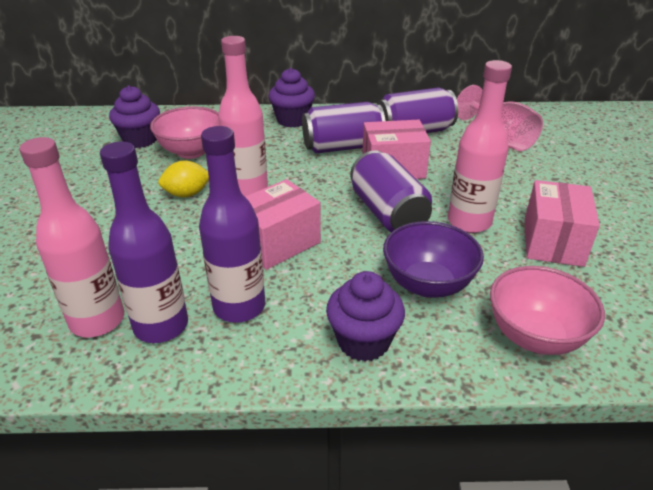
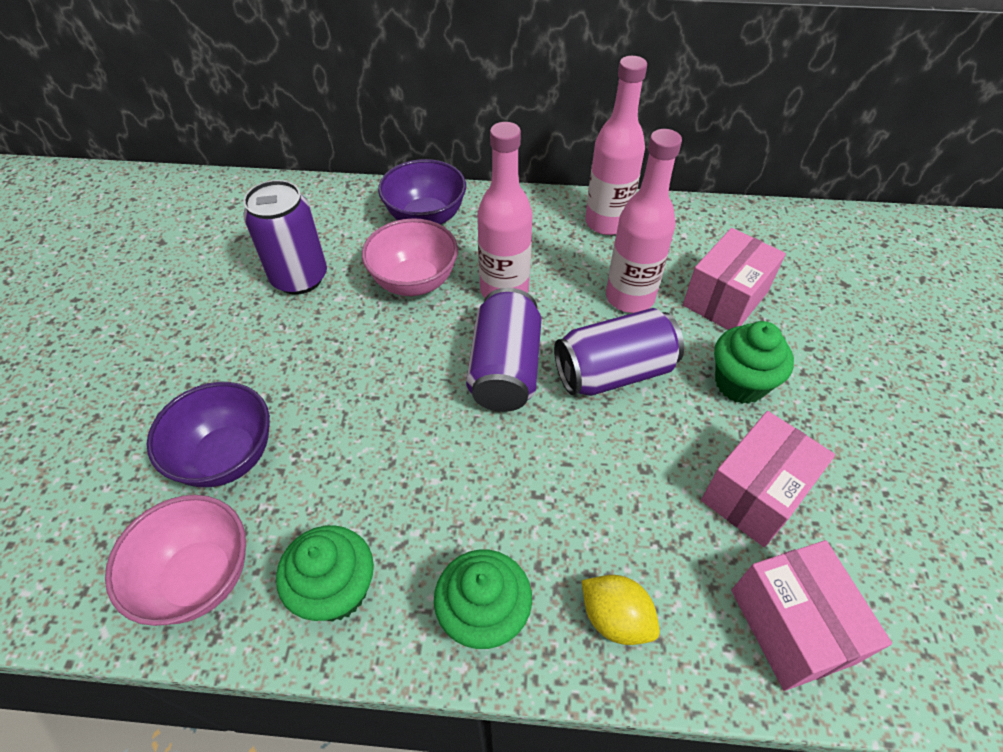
green cupcake: none = 0 -> [276,525,374,622] [434,550,532,649] [714,321,794,404] = 3
pink goblet: [457,85,543,151] = 1 -> none = 0
purple bottle: [100,142,188,343] [199,126,265,323] = 2 -> none = 0
purple bowl: [383,221,484,298] = 1 -> [147,382,270,487] [378,159,466,225] = 2
purple cupcake: [109,85,160,148] [269,68,315,127] [326,271,405,361] = 3 -> none = 0

